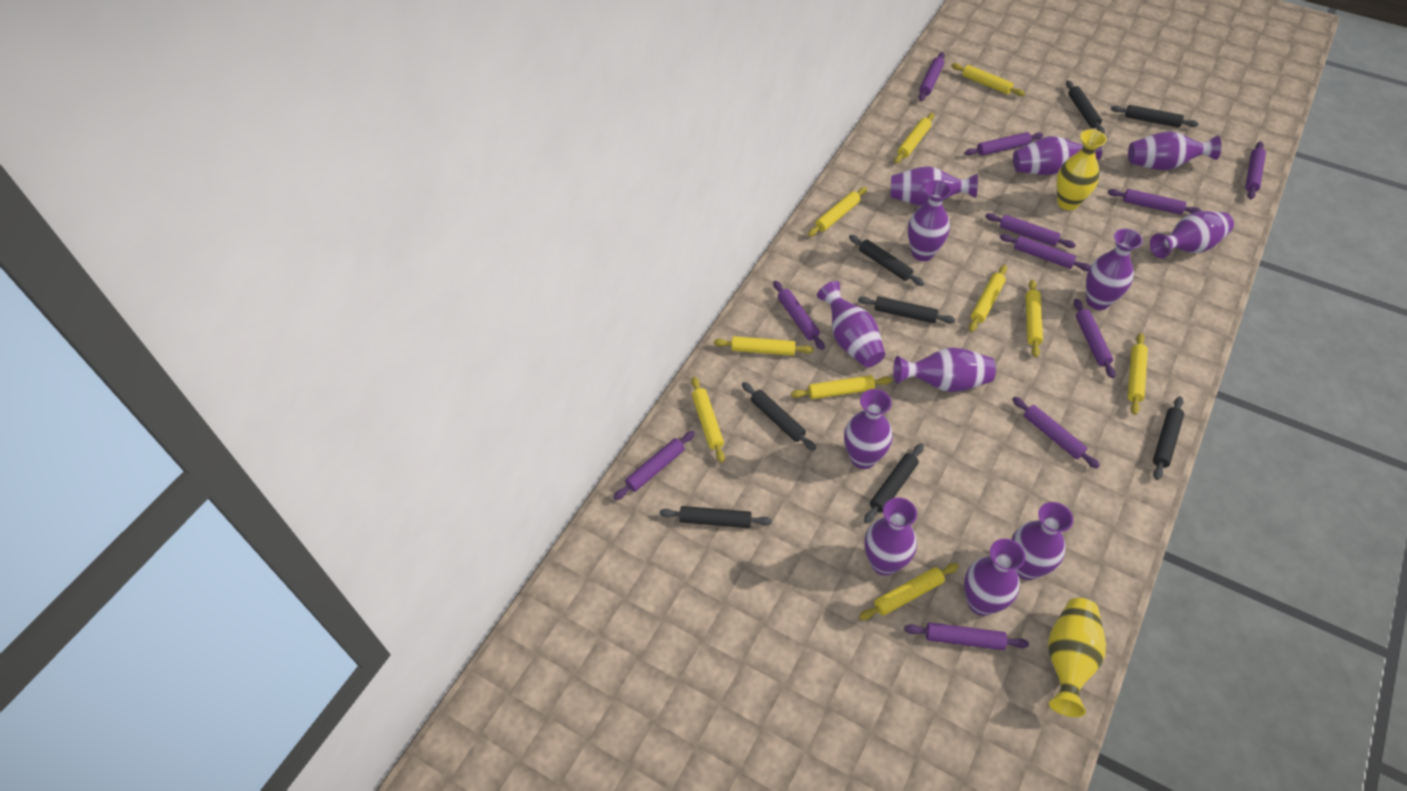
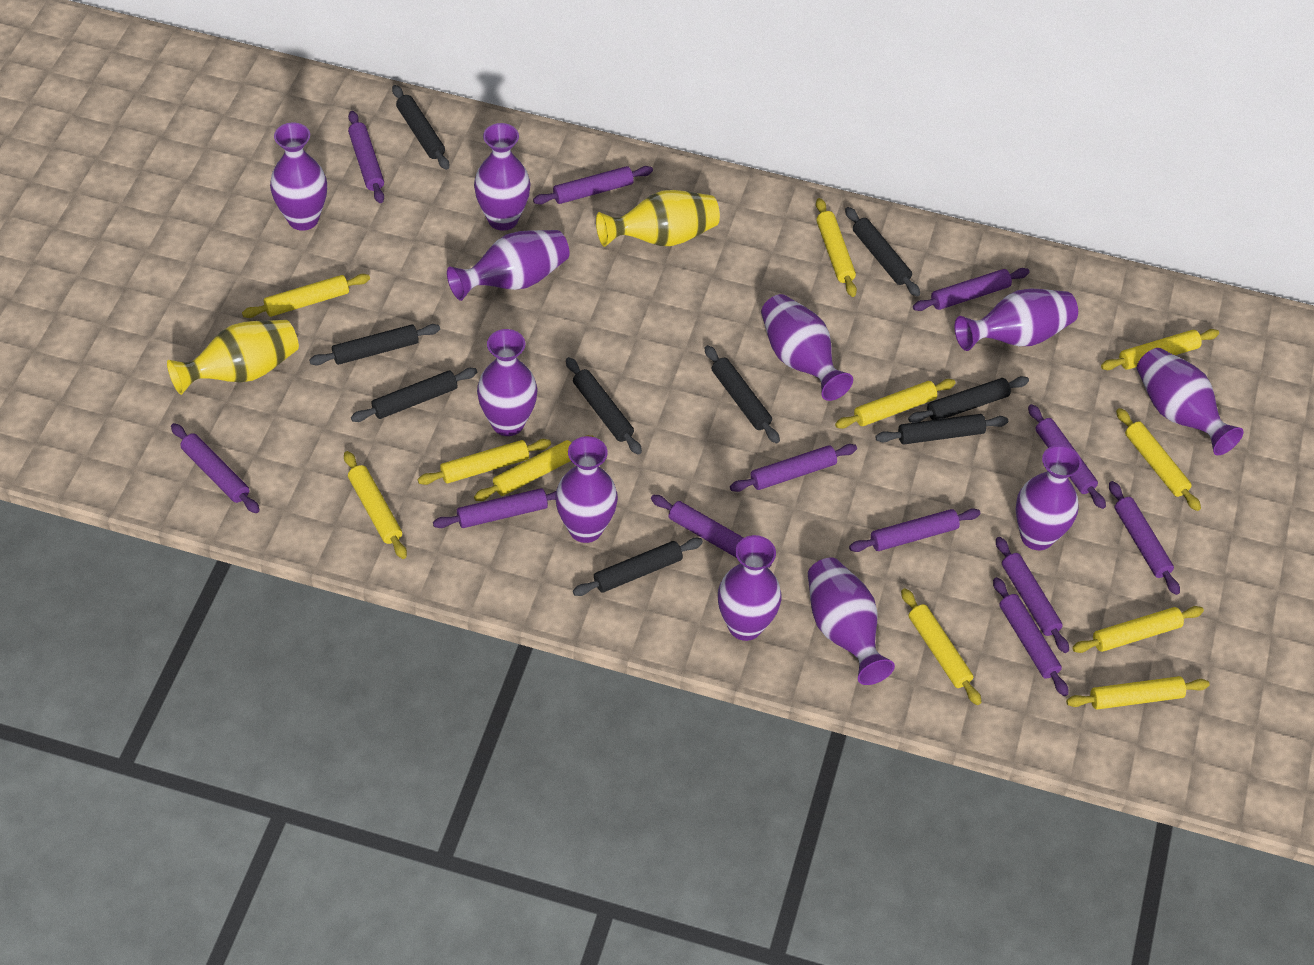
black rolling pin: [660,506,772,528] [742,382,816,451] [849,235,924,286] [858,296,955,323] [864,443,924,524] [1066,80,1105,134] [1111,105,1199,128] [1153,396,1184,480] = 8 -> [309,324,440,365] [351,368,477,422] [392,85,449,170] [566,357,642,455] [573,538,703,596] [704,345,780,443] [845,207,920,297] [876,414,1008,444] [908,376,1029,423] = 9
purple rolling pin: [613,431,695,500] [773,281,825,350] [904,622,1029,650] [919,52,945,101] [965,132,1044,156] [985,213,1076,248] [1000,234,1090,271] [1012,397,1100,468] [1074,299,1116,378] [1108,189,1202,215] [1245,141,1266,199] = 11 -> [171,423,260,513] [348,111,384,203] [433,488,556,528] [533,166,653,205] [651,495,772,568] [730,444,857,492] [849,508,980,552] [913,268,1029,311] [993,577,1069,696] [996,537,1069,653] [1028,404,1106,509] [1109,481,1180,595] = 12
purple vase: [817,281,885,368] [844,389,893,469] [865,497,917,576] [891,166,978,206] [893,347,996,392] [908,180,951,261] [964,539,1026,616] [1012,502,1073,580] [1013,136,1102,175] [1086,228,1143,310] [1128,131,1221,170] [1150,211,1234,258] = 12 -> [270,122,327,231] [447,230,570,301] [474,123,530,231] [477,329,538,436] [555,436,618,543] [718,535,782,641] [761,294,853,401] [808,558,895,685] [955,289,1078,351] [1016,445,1082,550] [1137,348,1244,455] = 11
yellow rolling pin: [691,377,725,463] [714,336,814,356] [791,375,892,399] [808,187,867,237] [859,563,959,620] [894,113,934,163] [951,63,1025,96] [969,265,1007,332] [1026,280,1043,357] [1128,333,1148,415] = 10 -> [242,274,370,318] [344,451,407,559] [418,439,551,485] [474,435,594,501] [816,198,857,297] [835,379,956,429] [901,588,981,705] [1066,676,1210,709] [1072,606,1204,653] [1101,329,1219,370] [1116,408,1201,511] = 11

